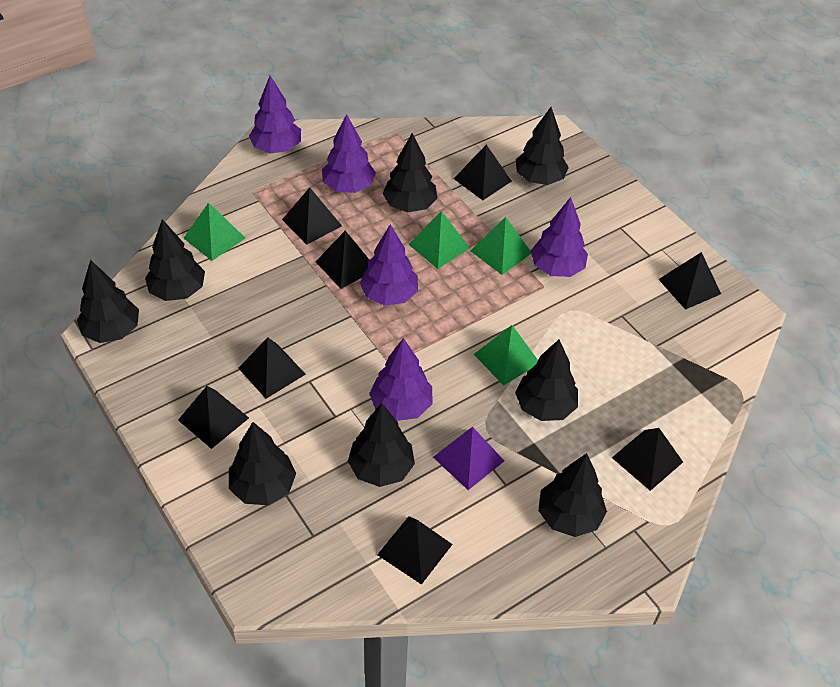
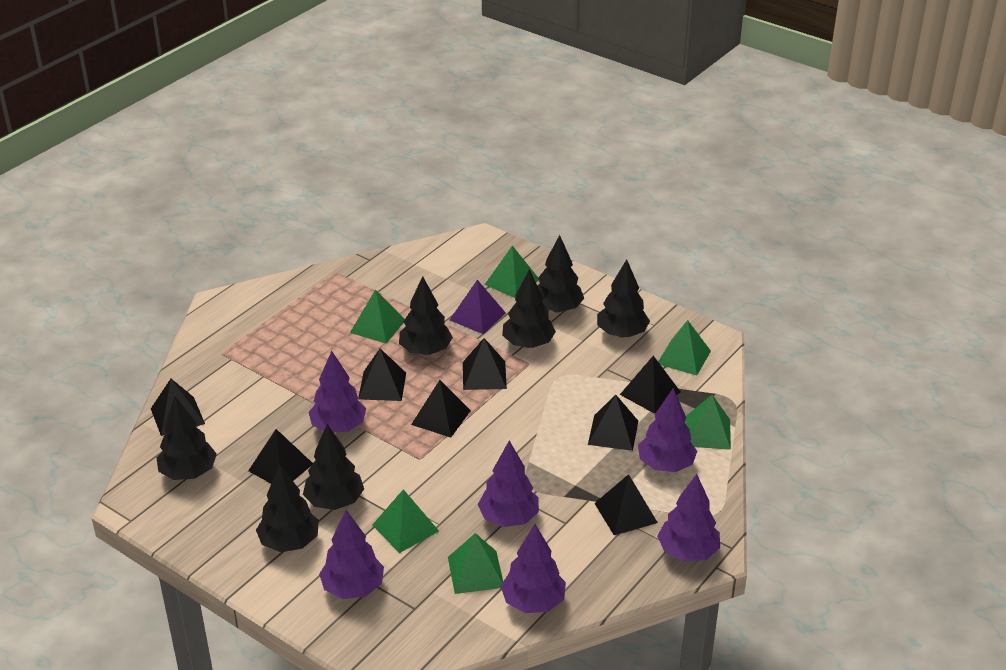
black tree: [77,260,139,343] [145,219,205,301] [229,422,296,505] [348,403,415,487] [383,133,437,212] [515,339,578,421] [516,107,569,185] [538,453,607,537] = 8 -> [157,396,217,480] [256,464,319,552] [303,424,364,510] [399,276,453,355] [502,269,556,348] [537,235,584,313] [597,259,650,338] = 7
green pyramid: [184,202,245,261] [408,211,470,269] [471,217,531,275] [474,325,538,385] = 4 -> [350,289,405,344] [372,489,439,553] [448,533,503,594] [484,246,539,298] [658,320,711,376] [685,395,731,450] = 6
purple tree: [249,76,301,154] [322,114,376,193] [360,224,418,306] [369,338,432,421] [531,197,588,277] = 5 -> [308,351,366,432] [319,510,384,599] [478,441,539,527] [501,524,566,613] [638,388,697,472] [657,474,720,561] = 6

